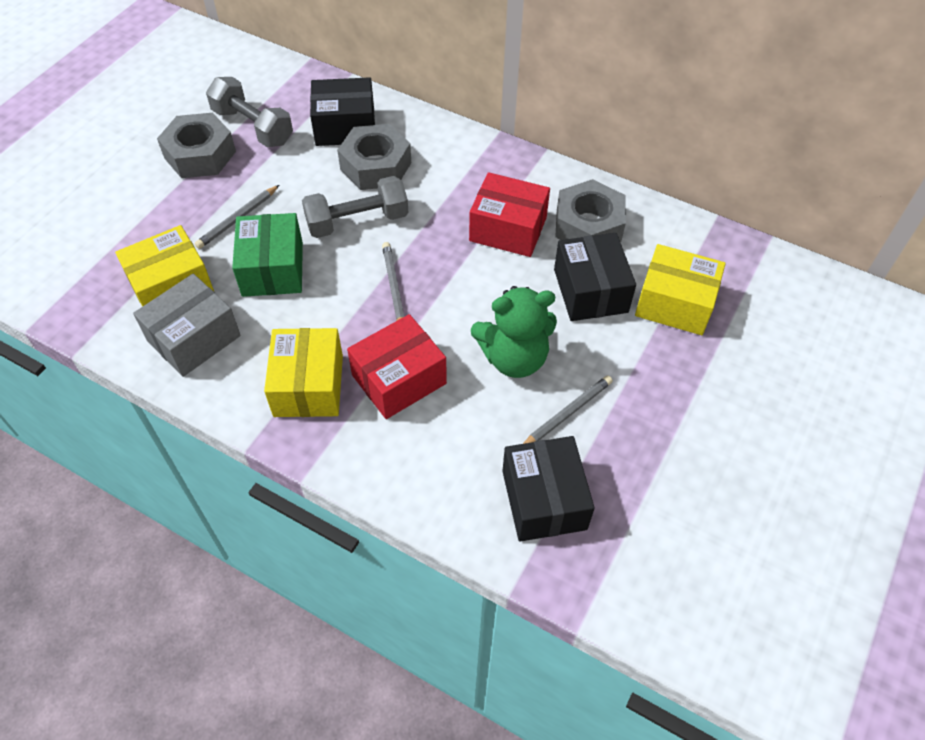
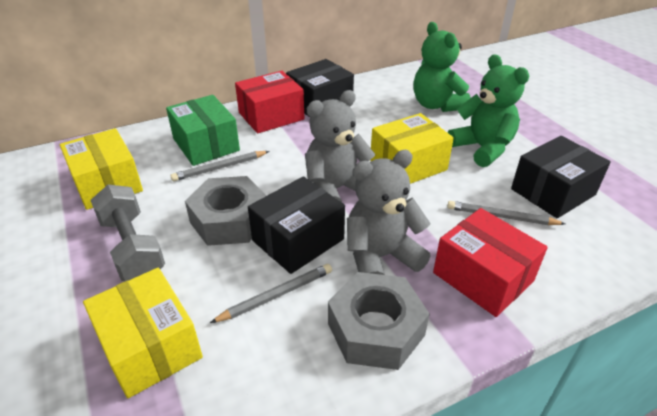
green teddy bear: [471,286,557,378] = 1 -> [413,22,471,112] [448,54,529,167] = 2
grey box: [133,274,241,377] = 1 -> none = 0
grey dumbbell: [206,77,293,147] [302,176,409,238] = 2 -> [91,184,165,281] = 1
grey nut: [157,113,236,178] [337,124,411,190] [555,179,626,242] = 3 -> [185,176,267,246] [328,272,430,370] = 2
grey teddy bear: none = 0 -> [305,90,376,202] [347,150,431,275] = 2

